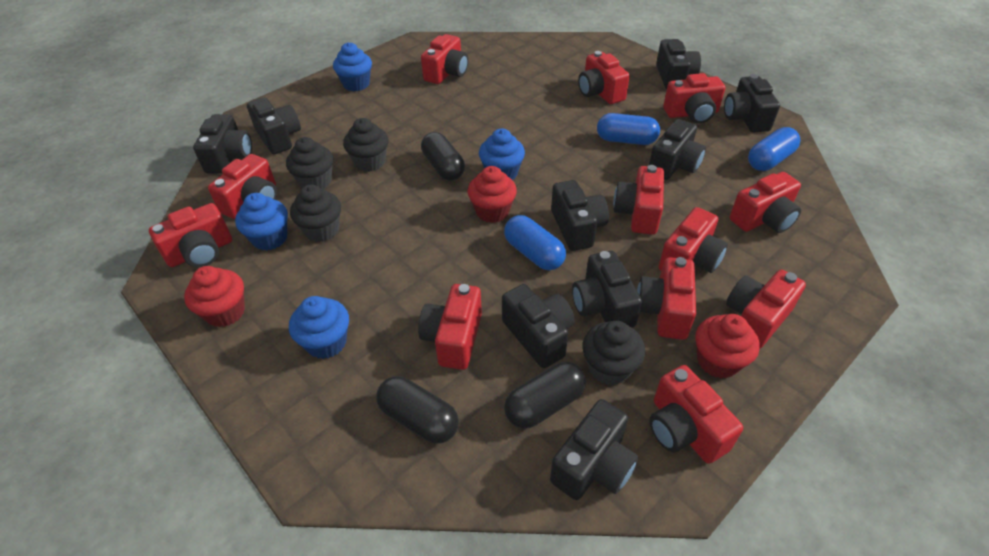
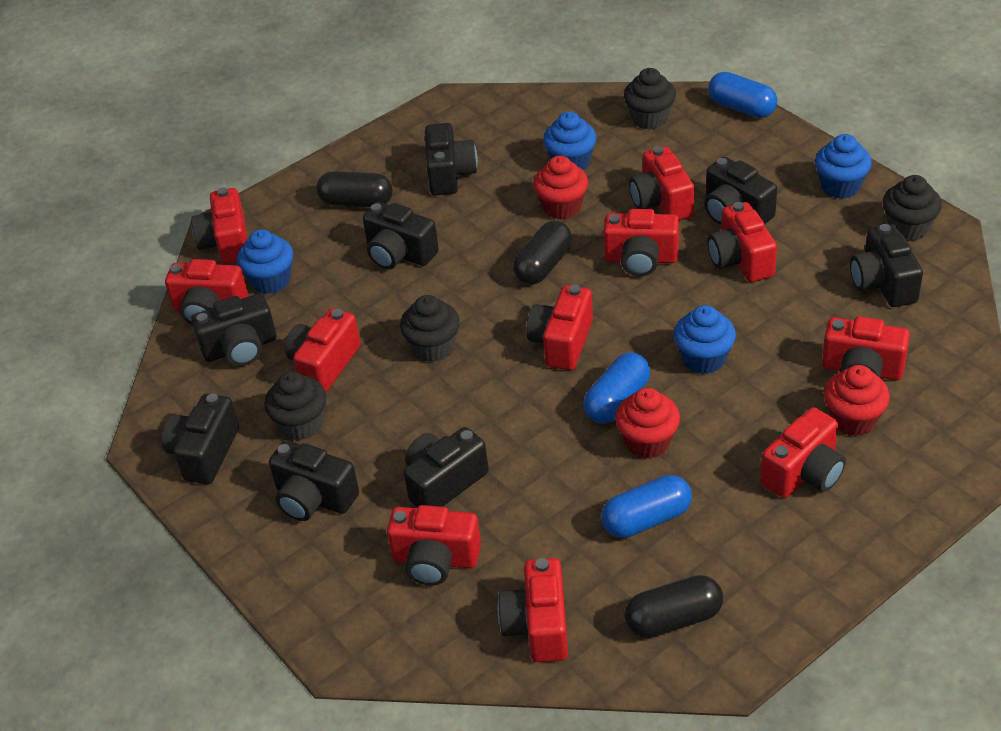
black camera: [193,114,252,174] [247,98,301,154] [502,284,574,368] [550,399,638,500] [551,180,609,251] [572,251,642,328] [649,119,706,180] [656,39,701,89] [724,74,780,132] = 9 -> [162,394,239,484] [191,293,276,366] [269,440,359,521] [363,202,439,269] [404,427,489,508] [425,123,478,196] [704,157,777,225] [850,224,923,307] = 8
red camera: [149,203,232,267] [208,154,277,219] [418,284,482,370] [421,34,468,84] [578,51,630,104] [613,165,664,235] [637,257,696,340] [649,365,743,464] [659,207,728,273] [663,73,725,124] [726,270,806,348] [730,172,801,233] = 12 -> [165,259,248,325] [191,187,248,264] [285,308,361,392] [387,505,481,586] [498,558,568,662] [526,285,593,370] [603,209,679,276] [629,146,694,220] [708,202,777,282] [760,407,846,498] [822,316,910,380] = 11

